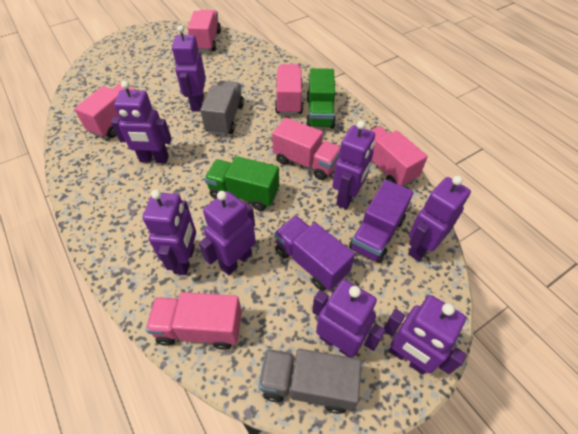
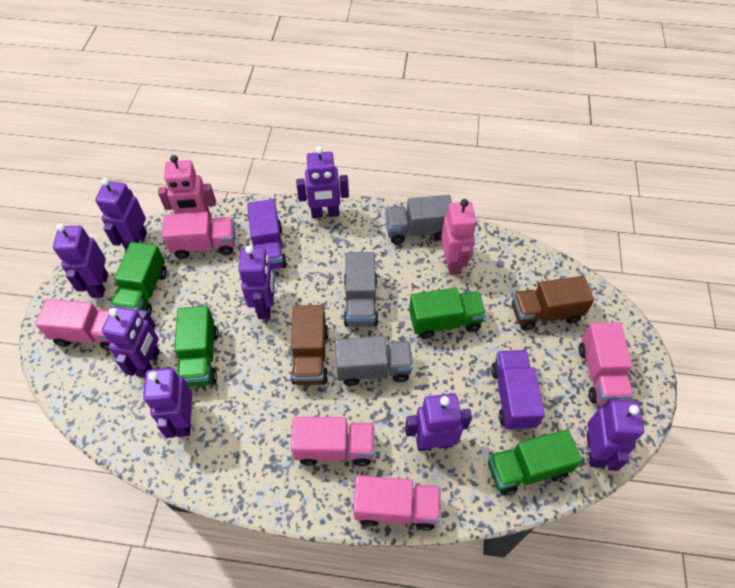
brown truck: none = 0 -> [291,305,329,385] [512,276,594,331] = 2
green truck: [204,156,279,211] [306,68,336,129] = 2 -> [110,242,167,315] [174,306,218,387] [409,288,486,339] [488,429,583,495] = 4
grey truck: [200,81,244,135] [258,349,361,414] = 2 -> [335,336,413,386] [344,252,378,327] [385,195,452,244] = 3
pink robot: none = 0 -> [158,155,216,219] [441,199,477,275] = 2
pink truck: [74,83,136,138] [146,292,242,350] [188,10,221,52] [272,118,340,180] [275,64,303,115] [370,126,428,187] = 6 -> [35,299,110,351] [162,211,235,259] [291,417,374,466] [353,475,441,531] [579,322,634,404] = 5

